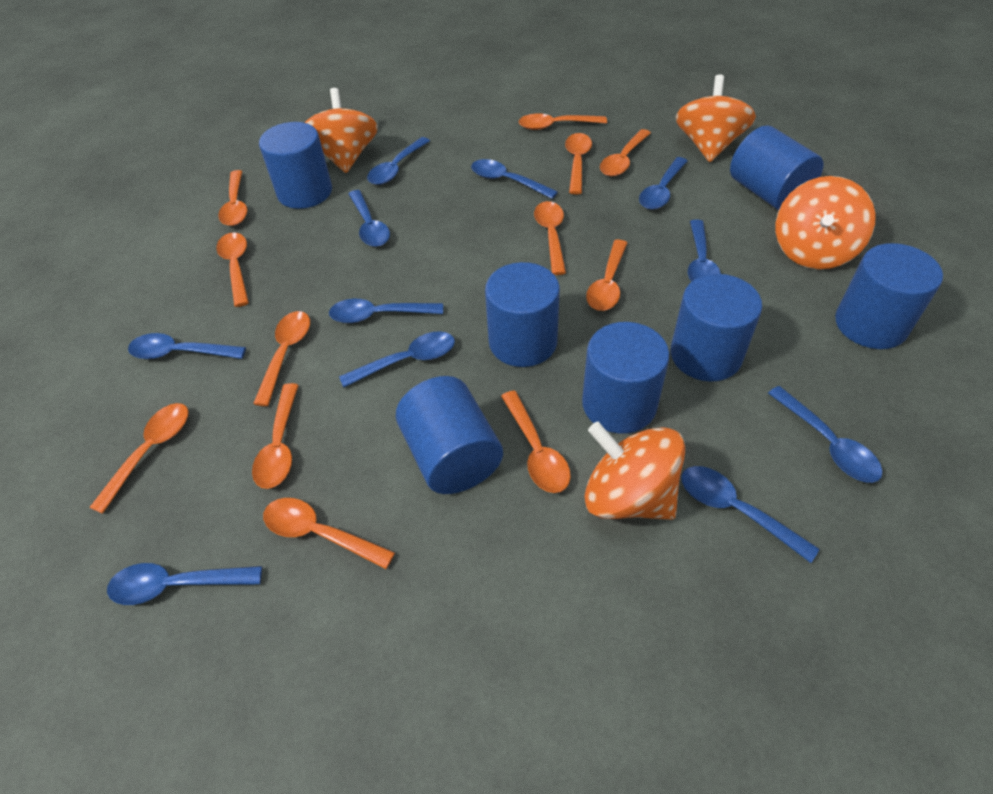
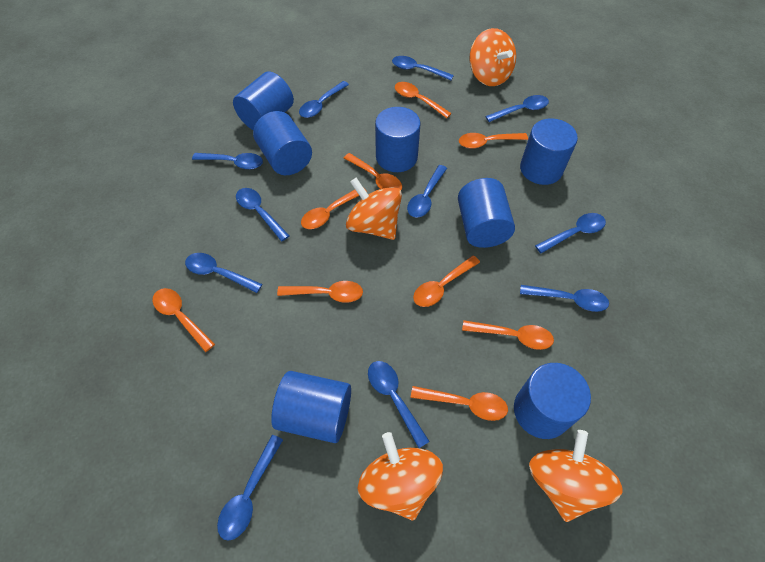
orange spoon: [89,403,188,514] [216,232,249,307] [218,170,248,226] [252,383,299,489] [253,311,310,406] [263,498,395,569] [501,390,571,493] [519,113,607,130] [534,201,566,275] [565,133,592,194] [586,239,627,311] [600,129,651,176] = 12 -> [152,288,215,352] [277,281,363,303] [301,188,367,229] [344,153,402,190] [395,82,452,118] [411,386,508,421] [413,255,480,307] [459,133,528,149] [462,320,554,350] = 9

